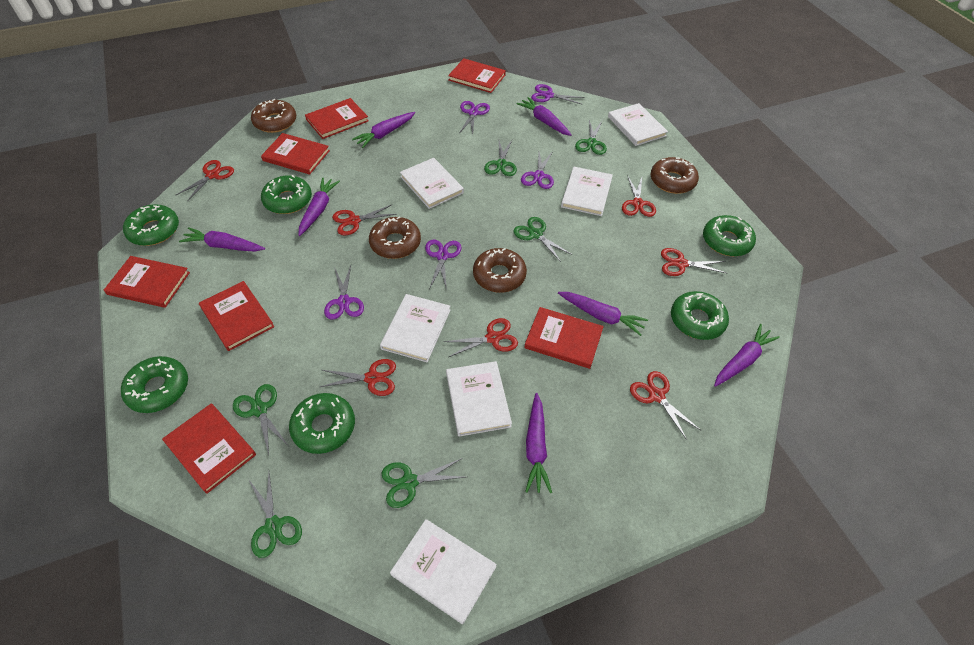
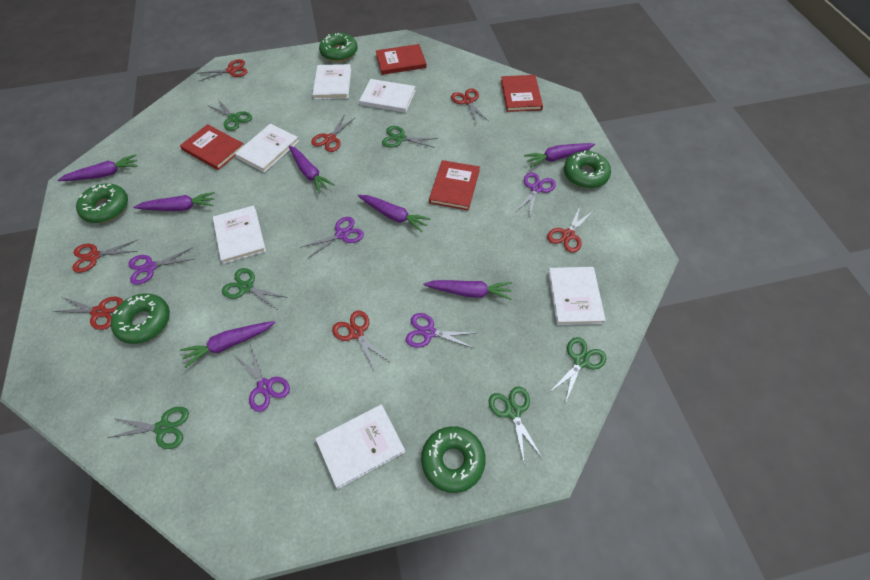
brown donut: [251,99,296,133] [369,216,421,259] [473,248,527,293] [651,157,699,194] = 4 -> none = 0
green donut: [121,356,188,413] [123,204,179,246] [261,175,312,214] [289,393,355,454] [671,291,729,340] [703,215,756,257] = 6 -> [76,183,128,223] [110,293,170,344] [319,33,357,62] [421,426,486,493] [564,150,611,188] = 5
red book: [104,256,190,308] [162,404,256,494] [199,281,274,351] [261,133,330,175] [305,98,369,139] [448,58,506,93] [524,307,604,369] = 7 -> [180,124,244,170] [376,44,426,75] [429,160,480,210] [501,75,543,112] = 4

